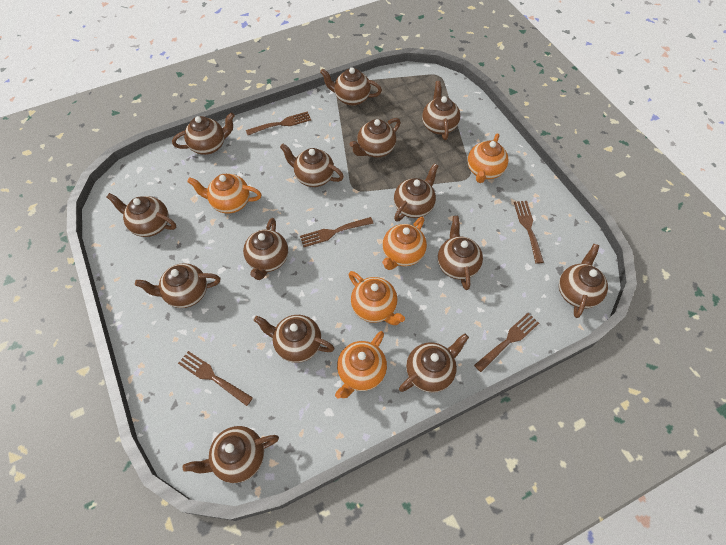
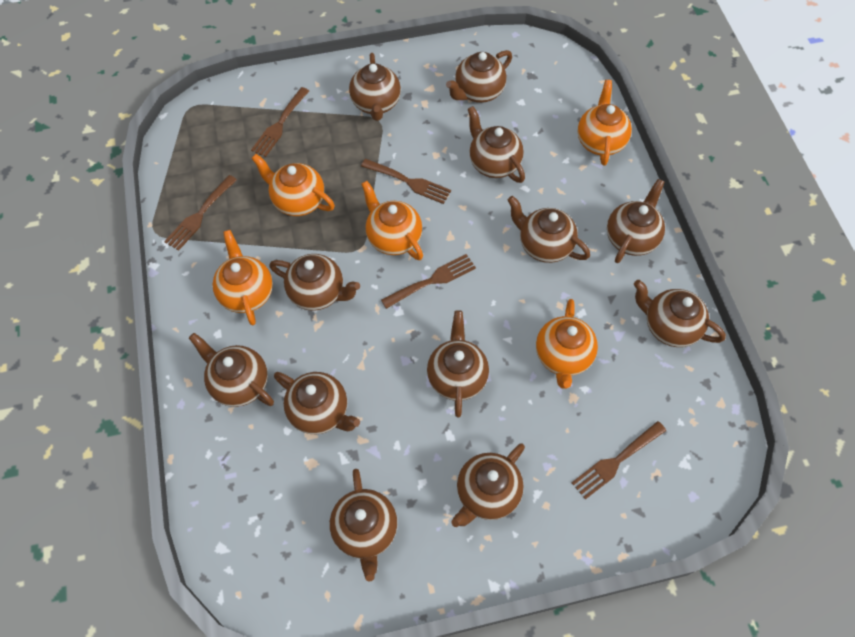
brown teapot: [106,193,176,237] [135,263,220,308] [172,113,235,155] [183,426,279,483] [243,218,288,280] [254,315,335,363] [280,144,344,187] [320,67,382,106] [349,118,400,158] [394,163,438,222] [399,333,469,393] [422,81,460,140] [438,216,483,290] [559,244,608,318] = 14 -> [189,333,274,407] [269,254,360,311] [274,372,360,434] [330,469,397,582] [349,53,401,121] [427,310,489,417] [446,50,512,103] [451,443,525,527] [468,106,525,183] [507,196,590,263] [607,179,665,263] [634,280,726,347] = 12

